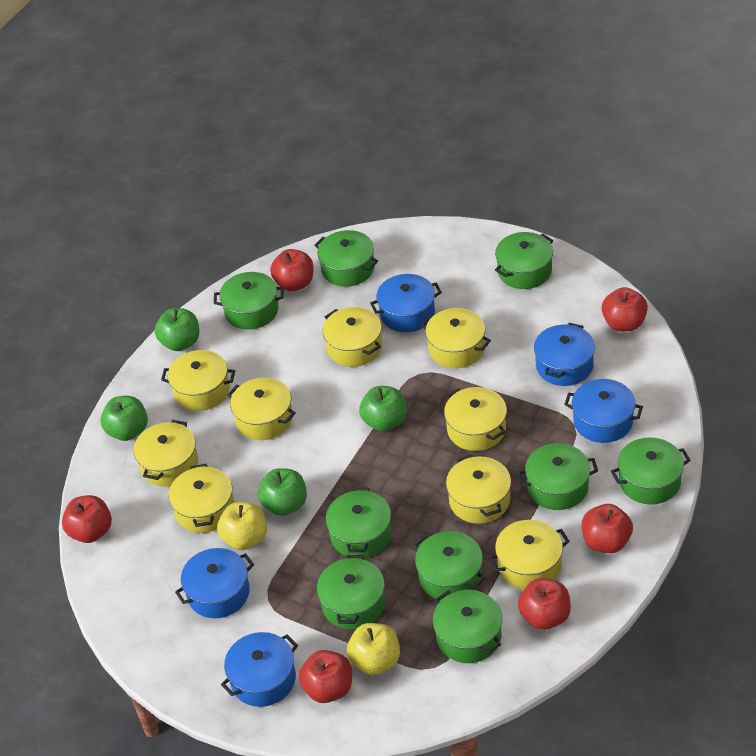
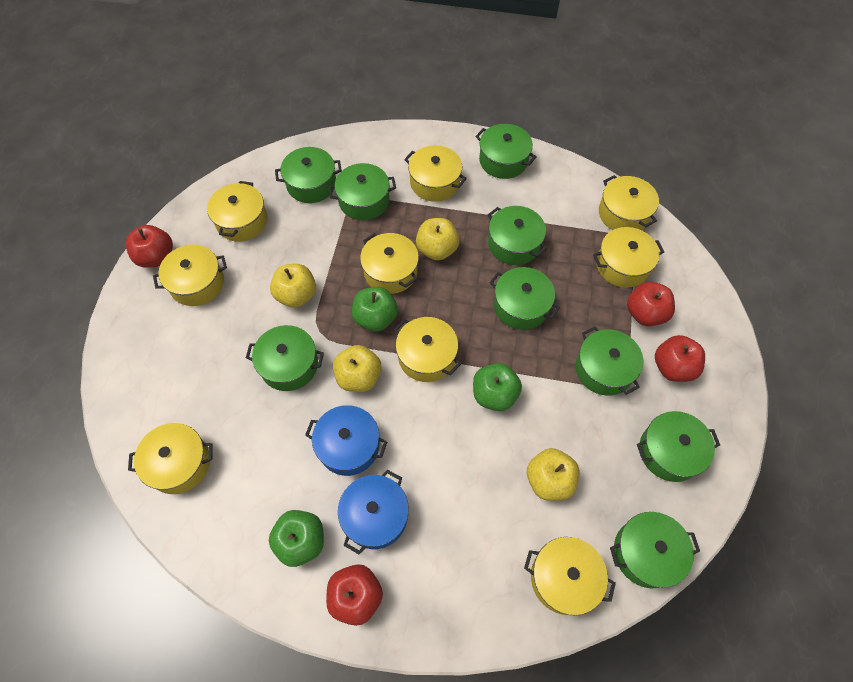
blue pot: [175,548,254,618] [221,632,298,707] [370,274,442,332] [534,323,595,386] [564,379,643,443] = 5 -> [305,405,387,476] [338,470,409,554] = 2
green apple: [100,396,148,441] [155,308,199,351] [258,468,307,516] [359,386,407,432] = 4 -> [269,510,324,567] [352,287,398,332] [473,363,522,411] = 3
red apple: [62,495,112,543] [270,249,313,291] [299,650,352,703] [518,578,571,630] [582,504,633,553] [602,287,648,331] = 6 -> [126,225,173,268] [326,564,383,626] [627,282,675,326] [655,335,705,382] = 4
yellow apple: [217,502,267,550] [347,623,400,675] = 2 -> [270,264,316,308] [333,345,381,392] [416,218,460,260] [527,448,579,501] = 4

